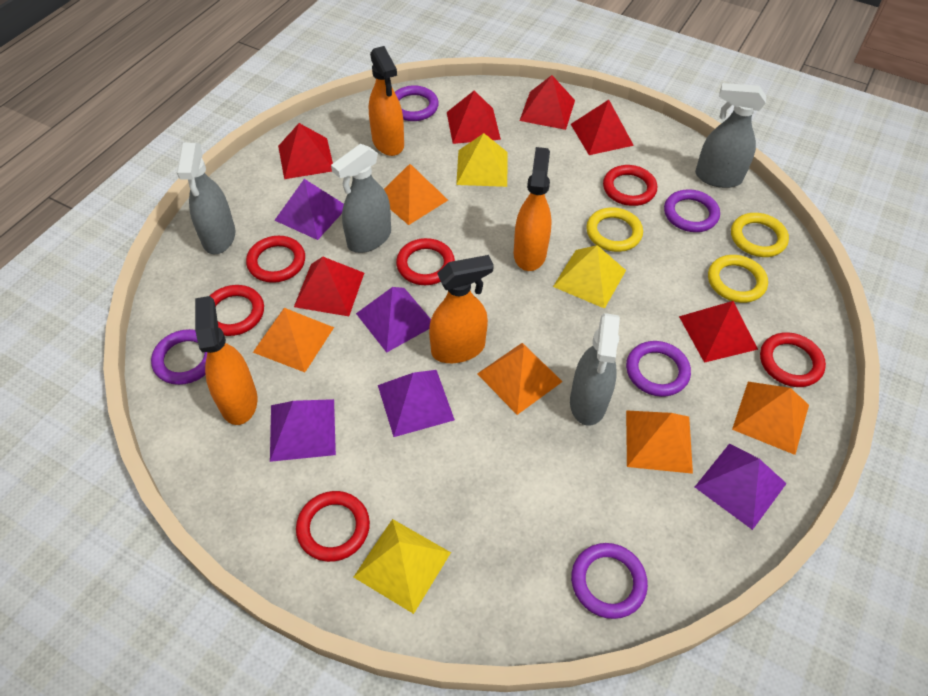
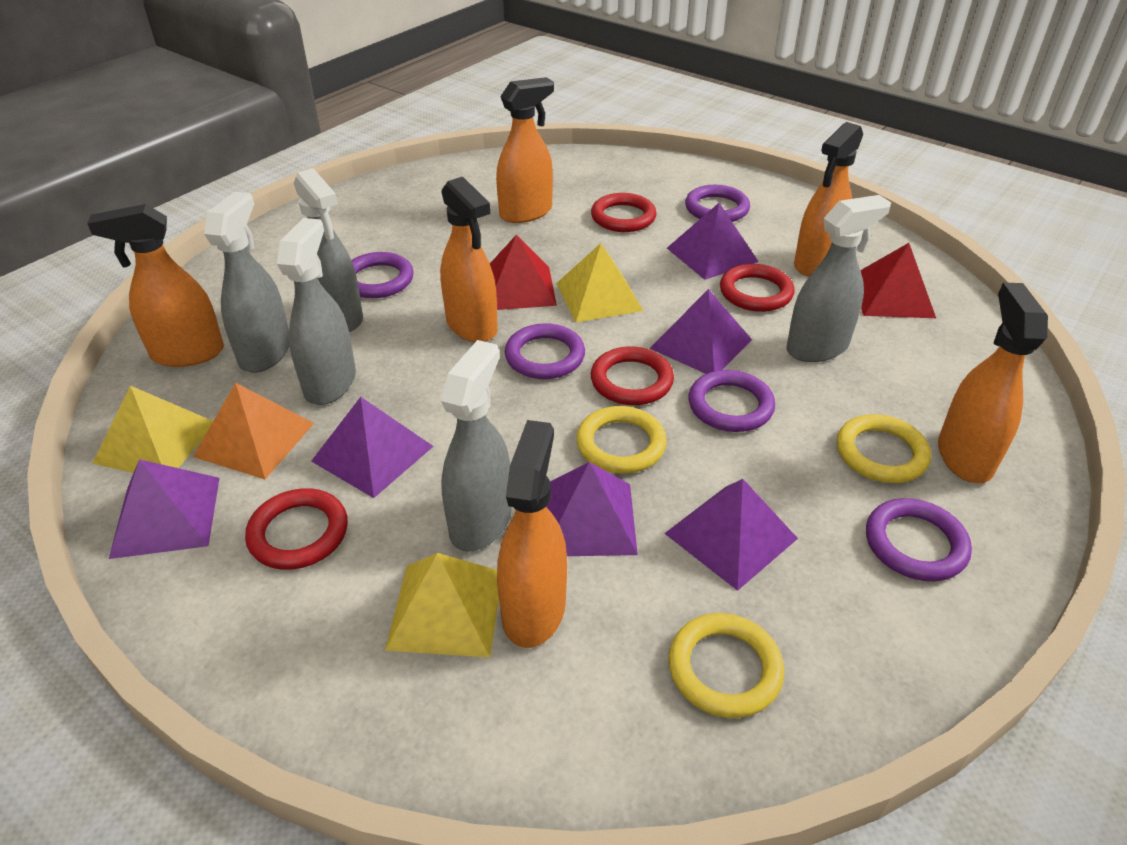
grey spray bottle: [177,143,235,254] [331,144,391,253] [570,313,620,426] [695,83,766,188] = 4 -> [204,192,290,373] [277,218,356,405] [294,168,363,332] [441,340,512,552] [786,195,891,362] = 5
orange pyramid: [253,308,334,372] [384,164,448,225] [477,343,563,415] [626,410,693,474] [732,382,809,455] = 5 -> [193,383,314,479] = 1
orange spray bottle: [195,296,257,425] [369,46,404,156] [429,255,494,363] [514,147,551,271] = 4 -> [87,204,224,367] [440,177,498,342] [496,77,554,223] [497,420,567,648] [794,122,863,277] [938,282,1048,483] = 6
purple pyramid: [270,399,336,462] [274,179,344,240] [356,287,431,353] [378,370,455,437] [695,444,787,530] = 5 -> [109,459,219,559] [311,397,434,498] [546,462,638,556] [649,289,752,374] [664,479,798,591] [667,203,758,280] = 6
red pyramid: [278,123,333,179] [294,257,364,316] [447,90,501,144] [519,75,575,130] [571,100,634,155] [679,301,758,363] = 6 -> [490,235,557,310] [860,243,936,318] = 2
red ring: [210,285,264,336] [246,236,305,283] [296,491,370,562] [396,238,455,285] [603,165,657,206] [760,332,826,387] = 6 -> [245,488,348,570] [591,193,657,232] [591,346,674,405] [720,264,794,312] = 4

